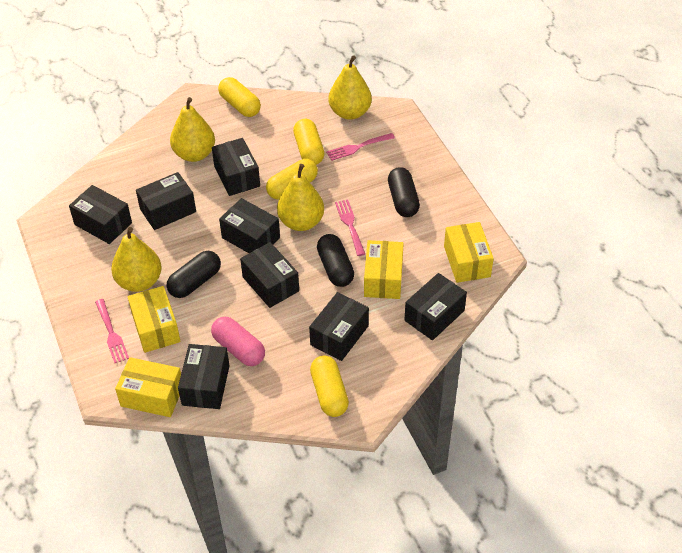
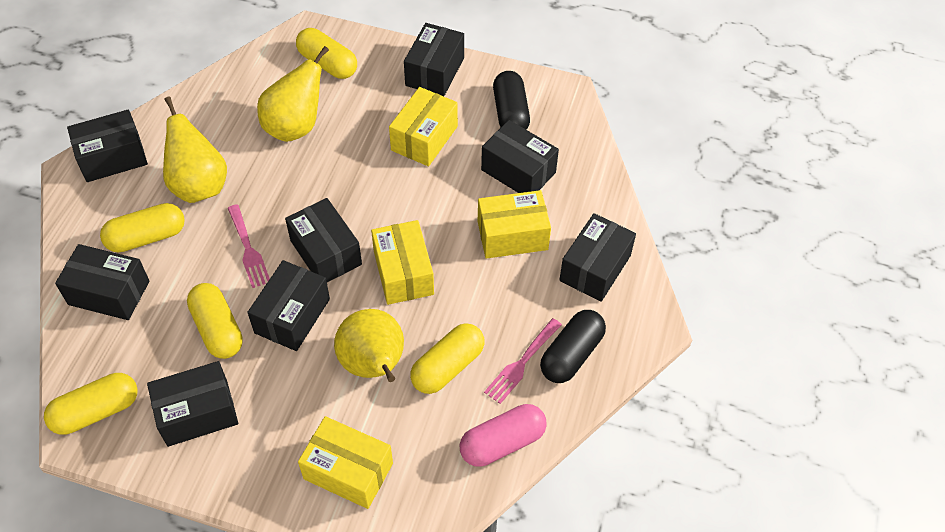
black capsule: [167,251,221,298] [317,234,354,287] [388,167,420,217] = 3 -> [493,71,530,130] [540,310,606,383] = 2
pink fork: [95,299,129,363] [326,133,395,161] [335,200,365,256] = 3 -> [228,204,270,288] [484,318,562,404] = 2
yellow capsule: [218,77,261,117] [266,159,318,199] [293,119,324,165] [310,356,349,417] = 4 -> [44,373,138,435] [100,203,185,253] [187,283,243,359] [296,28,357,79] [410,323,485,394] = 5
yellow pear: [111,227,162,292] [170,97,215,162] [277,164,324,231] [329,55,372,120] = 4 -> [163,97,227,203] [257,46,329,142] [334,309,404,382] = 3

